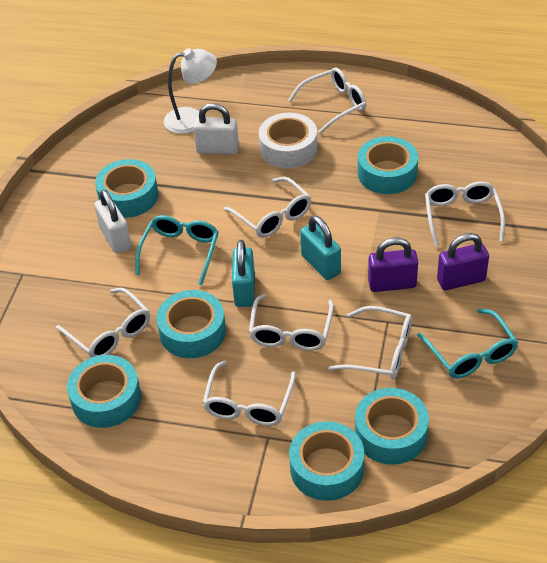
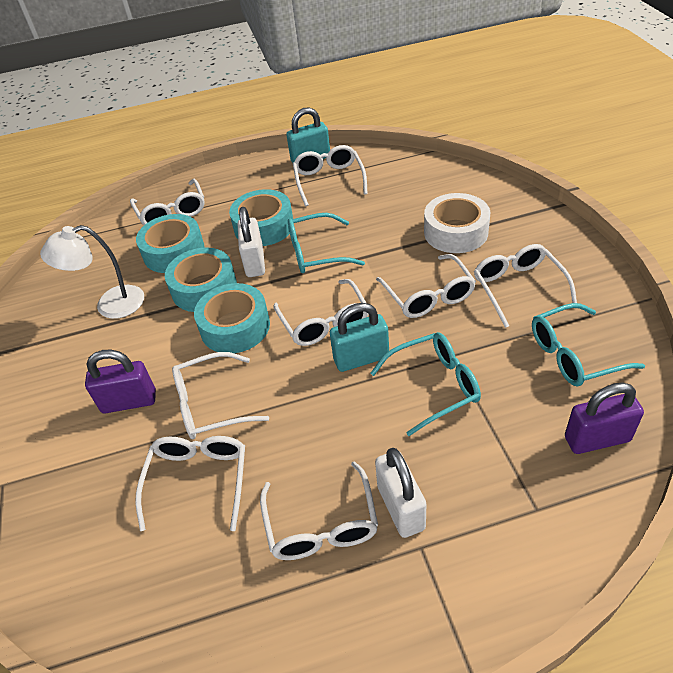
turquoise glasses: [135,215,219,285] [417,309,518,379] = 2 -> [288,213,365,273] [371,332,481,436] [532,303,645,386] = 3
turquoise tape: [67,355,141,428] [95,159,158,218] [156,290,226,358] [289,421,364,501] [355,388,429,465] [358,136,418,194] = 6 -> [136,214,205,273] [165,248,237,312] [194,283,270,353] [229,189,293,246] = 4
white glasses: [56,288,150,357] [203,360,296,426] [223,177,311,238] [249,294,334,351] [288,67,367,134] [328,306,412,379] [425,181,505,247] = 7 -> [130,179,205,225] [135,436,245,531] [172,352,269,439] [260,461,378,560] [273,279,368,346] [293,145,367,206] [376,254,476,318] [474,244,577,328] = 8

